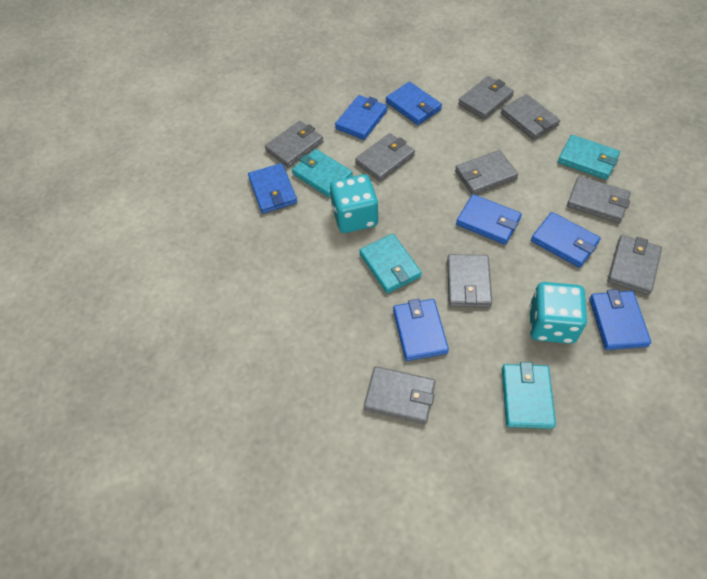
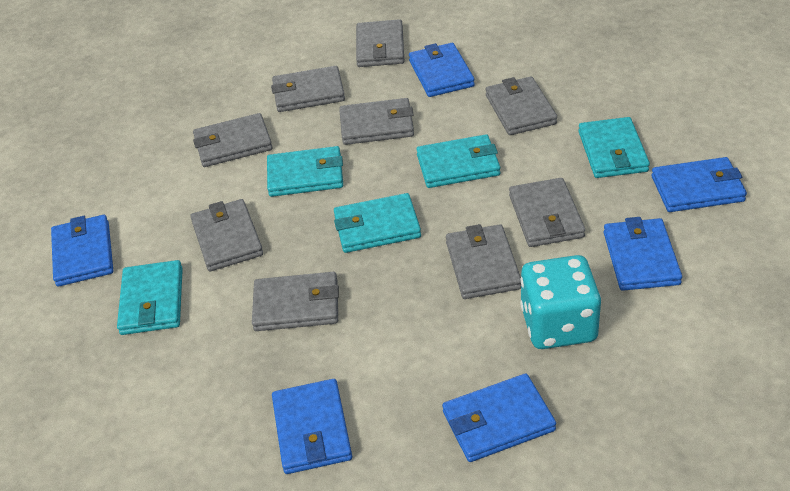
blue wallet: [248,163,297,213] [335,95,387,140] [386,82,442,125] [393,299,449,361] [456,194,522,245] [531,212,601,268] [589,289,651,350] = 7 -> [51,215,113,287] [272,379,352,474] [409,43,475,97] [442,373,556,462] [603,217,682,291] [651,157,747,212] = 6
turquoise dice: [330,174,379,233] [529,282,587,344] = 2 -> [520,255,601,349] = 1
turquoise wallet: [292,149,353,197] [359,234,422,293] [502,362,556,429] [558,135,620,180] = 4 -> [117,260,183,335] [267,146,343,197] [334,193,421,253] [416,134,500,188] [578,117,650,178] = 5

